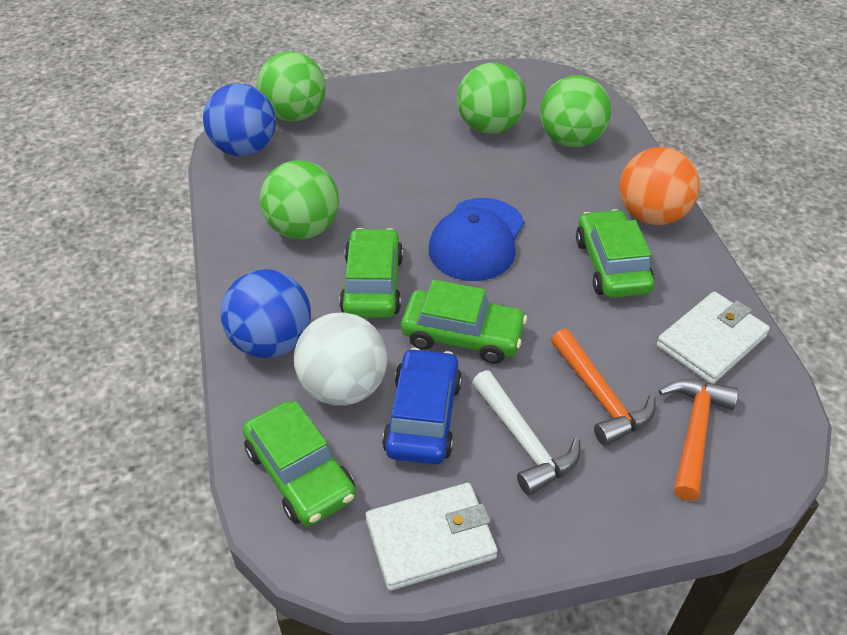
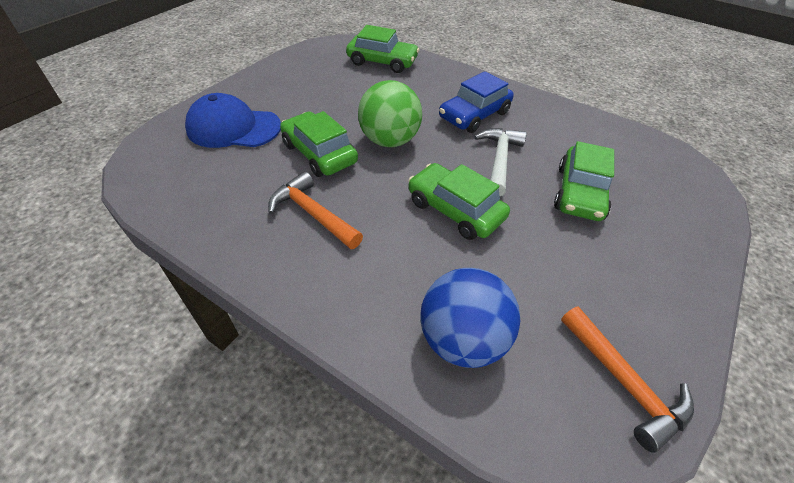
blue ball: [203,83,276,156] [220,269,311,358] = 2 -> [420,268,521,368] = 1
green ball: [257,51,326,122] [260,160,339,240] [457,63,526,134] [540,75,611,148] = 4 -> [358,80,422,147] = 1
orange ball: [620,147,700,225] = 1 -> none = 0
white ball: [294,312,387,406] = 1 -> none = 0
white wallet: [366,483,498,591] [656,292,770,384] = 2 -> none = 0

